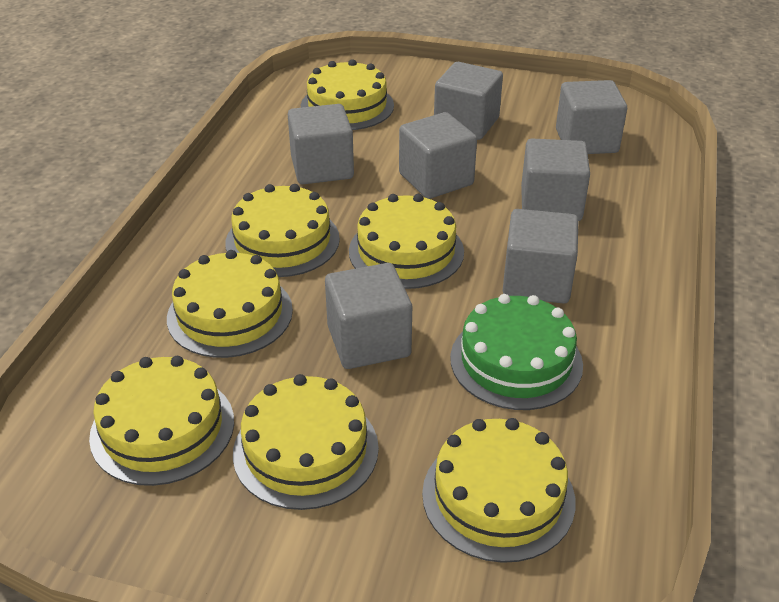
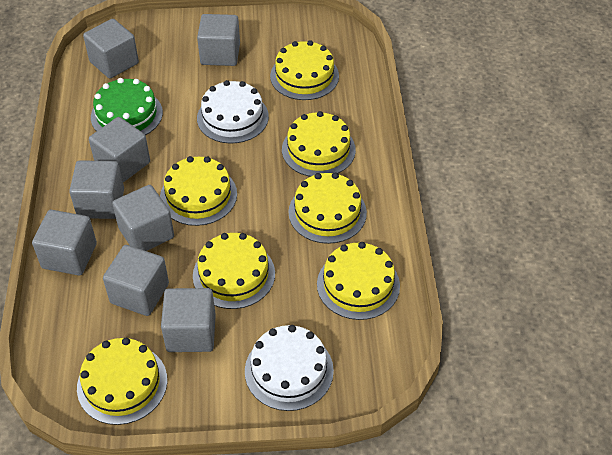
grey cube: [288,104,354,184] [325,263,412,369] [399,112,477,199] [434,62,503,140] [503,209,578,304] [521,139,590,221] [556,80,627,154] = 7 -> [32,210,97,276] [69,160,124,219] [83,19,139,79] [89,117,150,182] [103,245,169,316] [112,185,174,251] [161,288,216,352] [197,14,240,66] = 8
white cake: none = 0 -> [197,80,269,144] [245,325,334,411] = 2

